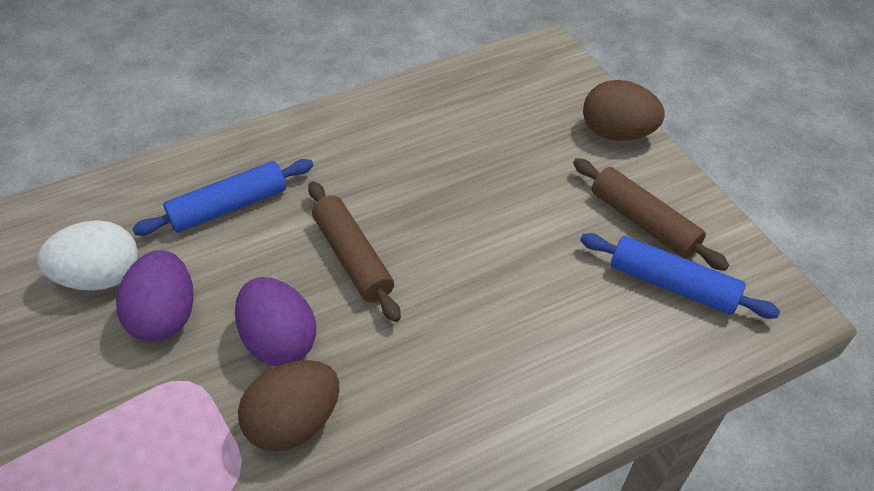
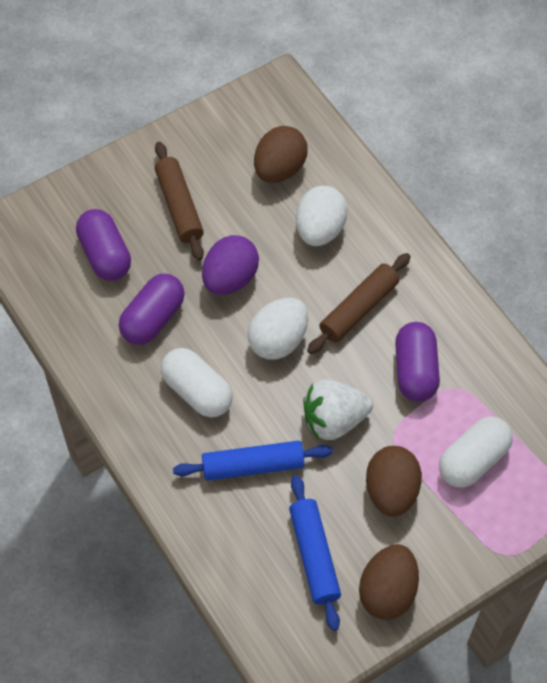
brown egg: [238,360,339,452] [583,80,665,141] = 2 -> [254,126,308,183] [359,544,419,620] [366,446,422,517] = 3
purple capsule: none = 0 -> [76,209,131,281] [119,274,185,345] [395,322,440,402] = 3
purple egg: [116,250,194,342] [235,277,316,366] = 2 -> [202,235,259,295] = 1
white capsule: none = 0 -> [161,348,233,418] [439,416,513,488] = 2
white egg: [37,220,138,291] = 1 -> [247,298,308,360] [296,186,348,246] = 2
white strawberry: none = 0 -> [303,379,373,440] = 1

